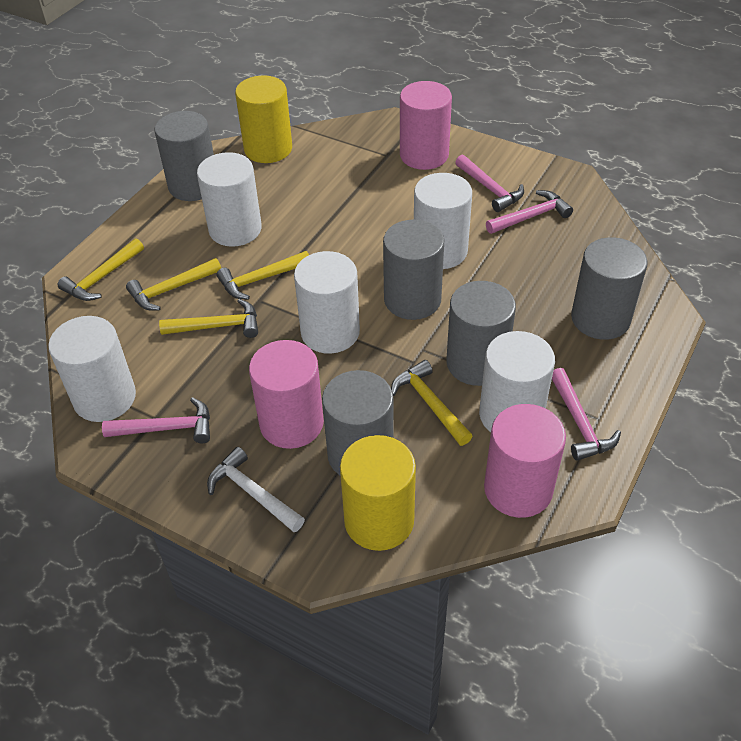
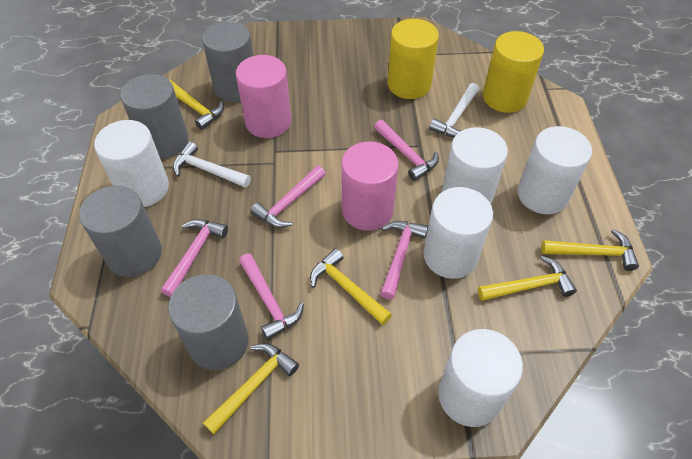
grey cylinder: [155,111,214,201] [322,370,394,476] [383,220,444,320] [446,281,516,386] [571,237,648,340] = 5 -> [79,186,162,277] [121,74,188,159] [168,274,249,370] [202,21,254,102] = 4
pink cylinder: [249,340,324,449] [400,81,452,170] [484,404,566,518] = 3 -> [236,55,291,138] [341,142,399,231] = 2
pink hammer: [102,397,210,443] [455,155,524,212] [486,190,573,234] [552,368,621,461] = 4 -> [161,219,228,297] [239,253,304,340] [251,166,325,228] [374,120,439,181] [380,221,428,300] = 5
white hammer: [207,447,305,532] = 1 -> [173,142,251,188] [429,83,479,137] = 2

